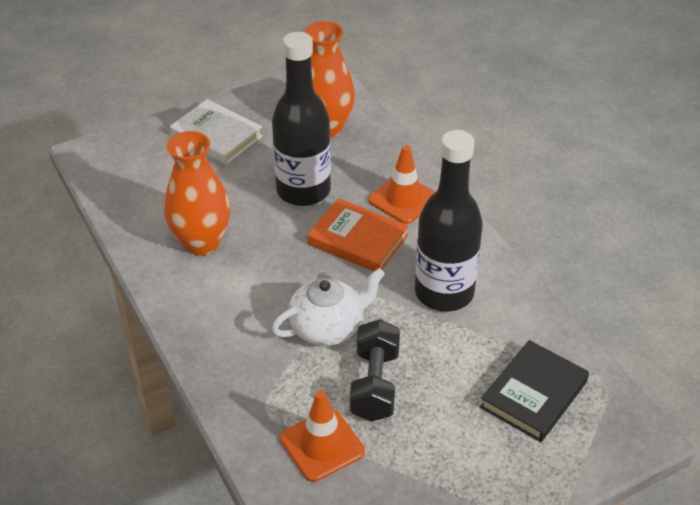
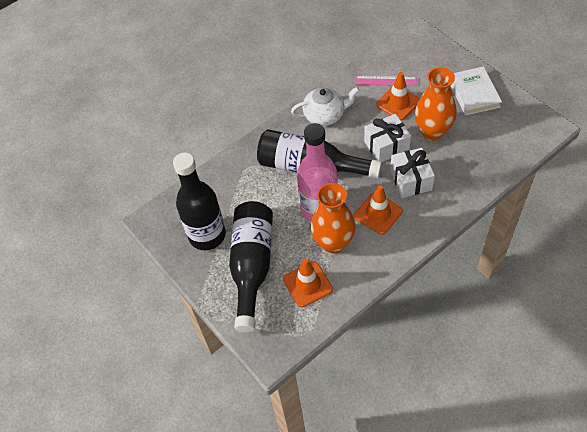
black book: [480,340,589,442] = 1 -> none = 0
black bottle: [272,32,331,206] [415,130,483,312] = 2 -> [173,153,226,250] [229,201,273,333] [257,129,382,179] = 3
black dumbbell: [350,319,400,422] = 1 -> none = 0
orange book: [307,198,409,271] = 1 -> none = 0
orange traffic cone: [280,391,365,482] [368,145,435,224] = 2 -> [283,258,333,307] [354,185,403,235] [376,72,420,120] = 3
pink bottle: none = 0 -> [297,123,338,222] = 1
pink ruler: none = 0 -> [355,76,417,86] = 1
white gift: none = 0 -> [364,114,411,162] [390,148,435,198] = 2

